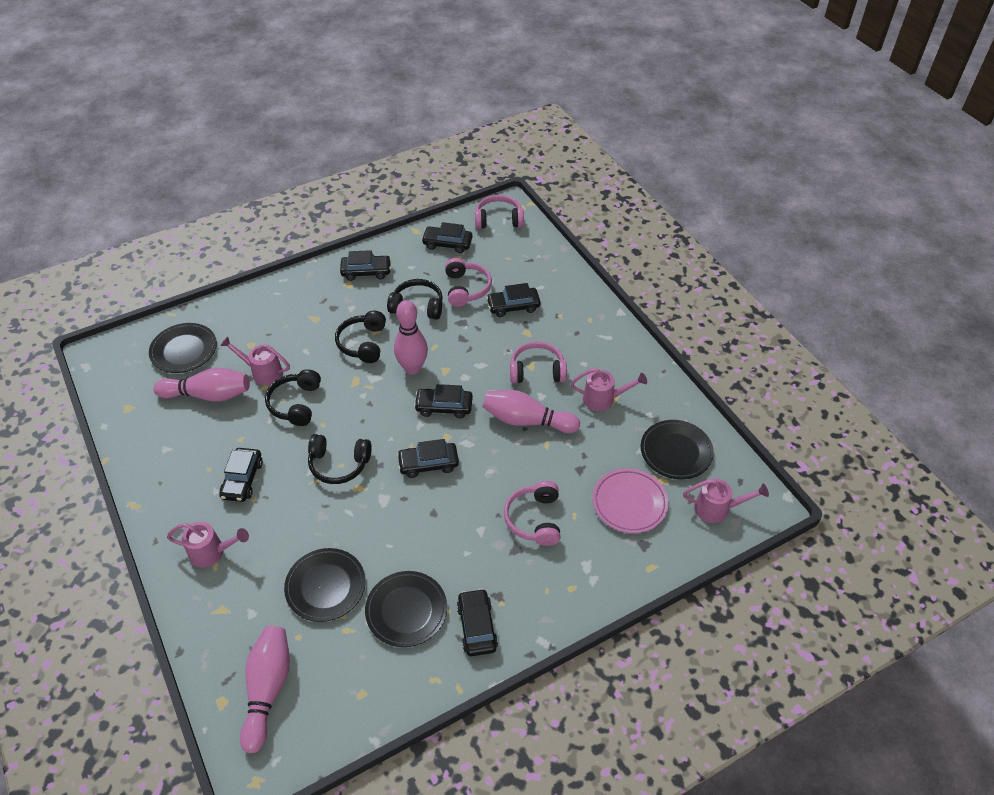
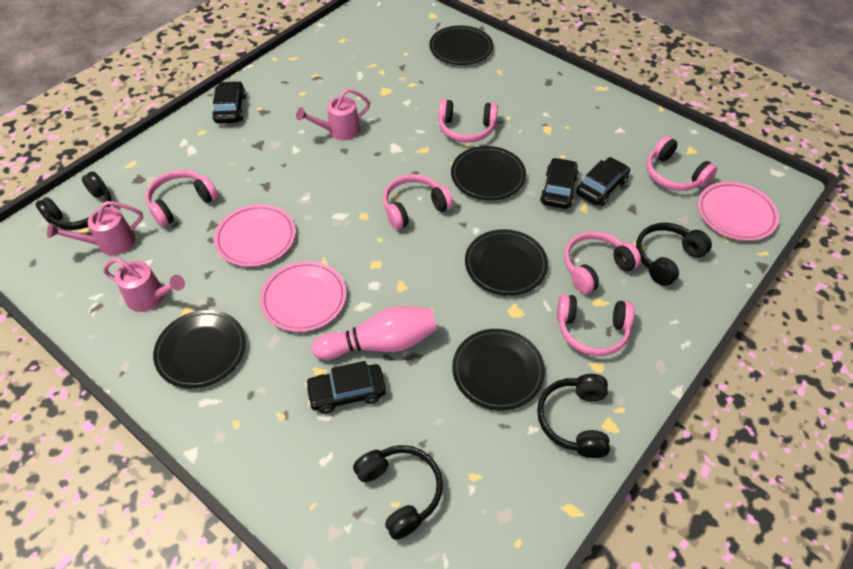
black car: [219,448,263,502] [340,250,391,281] [397,439,459,478] [414,384,473,418] [421,222,473,253] [457,588,498,656] [486,283,541,317] = 7 -> [212,81,246,124] [305,361,386,414] [540,157,579,209] [576,157,630,206] = 4
black plate: [149,323,217,373] [284,548,366,622] [365,571,447,647] [641,420,714,479] = 4 -> [153,310,246,388] [429,25,493,65] [451,146,526,200] [452,329,545,410] [465,229,548,296] = 5
pink bowling pin: [153,367,250,402] [240,626,290,753] [394,300,428,375] [483,390,580,433] = 4 -> [312,306,437,360] = 1
pink headphones: [445,258,492,307] [475,195,524,229] [504,481,560,546] [510,341,567,383] = 4 -> [145,170,218,227] [383,174,453,230] [438,99,498,143] [557,294,634,356] [564,231,641,294] [646,136,717,191] = 6
pink plate: [592,468,668,533] = 1 -> [214,204,296,267] [260,261,347,332] [698,182,779,241] = 3
pink watering can: [167,522,249,568] [220,336,290,385] [571,368,647,411] [683,479,769,523] = 4 -> [47,201,143,256] [103,257,185,312] [296,88,370,140] = 3

